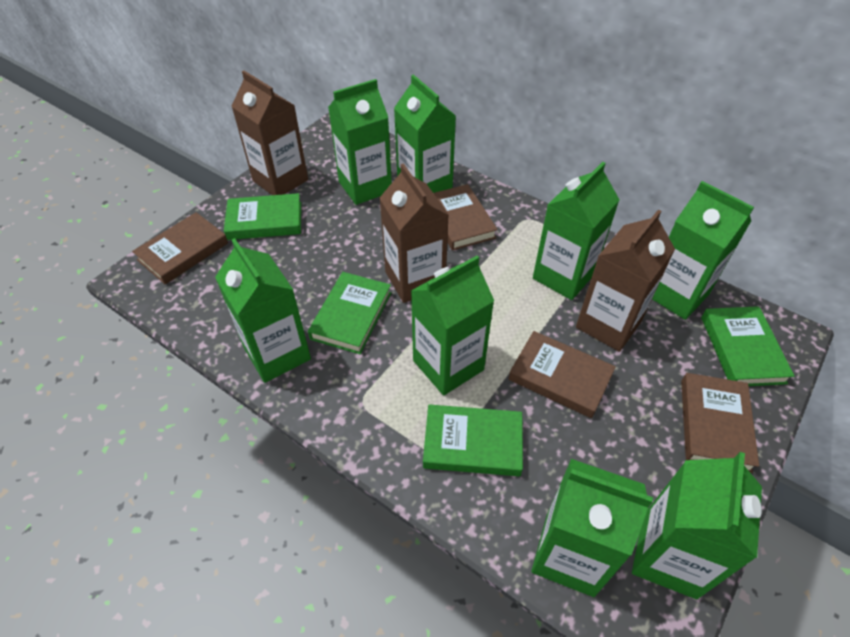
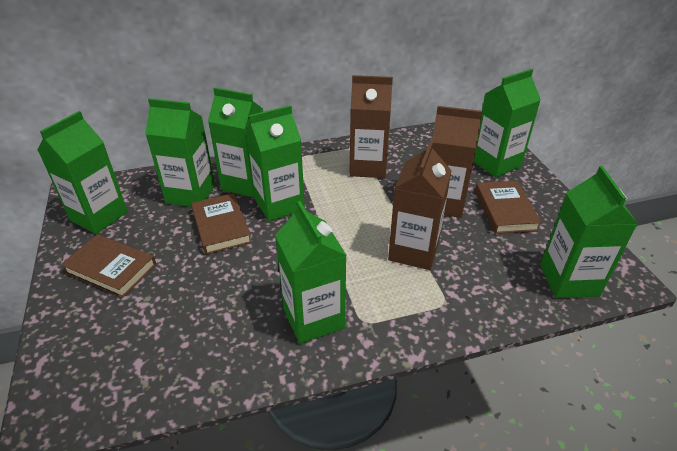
brown book: [132,212,228,285] [434,184,498,251] [509,331,616,418] [681,373,759,473] = 4 -> [61,234,157,298] [191,193,252,255] [475,181,541,234] = 3
green book: [224,193,301,240] [308,272,391,354] [423,404,523,476] [701,306,795,386] = 4 -> none = 0
green carton: [215,238,311,383] [328,79,392,205] [394,74,456,193] [411,256,494,396] [531,459,653,597] [533,162,620,300] [632,452,762,599] [652,181,754,320] = 8 -> [38,111,128,234] [145,98,215,207] [208,87,263,197] [245,105,305,222] [275,201,347,344] [474,69,541,177] [540,166,638,298] = 7

